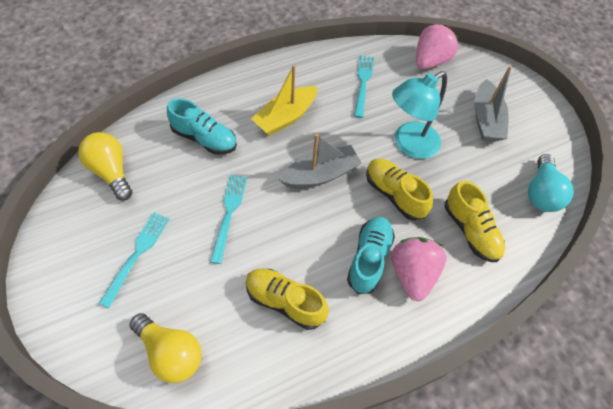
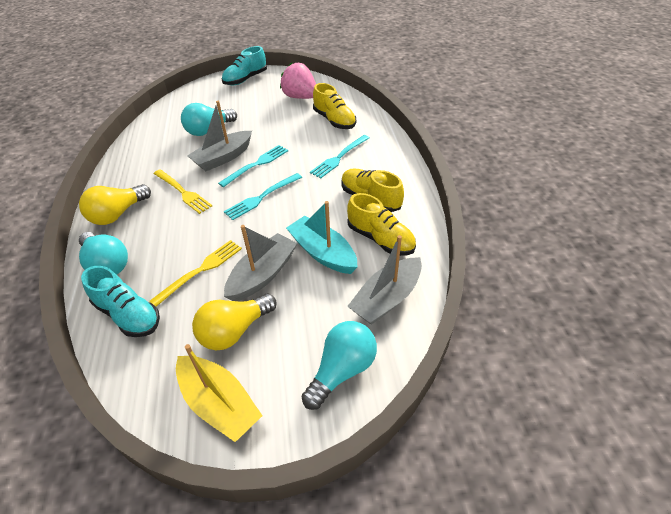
grey boat: [279,134,362,188] [474,66,512,142] = 2 -> [187,101,252,171] [224,225,297,301] [347,235,422,325] = 3
pink strawberry: [391,237,446,301] [416,24,459,69] = 2 -> [280,62,316,99] = 1
turquoise boat: none = 0 -> [286,201,358,274] = 1
turquoise lamp: [392,71,447,159] = 1 -> none = 0
turquoise light bulb: [528,154,574,212] = 1 -> [79,232,128,275] [181,103,237,136] [301,321,377,410] = 3
yellow fork: none = 0 -> [149,240,242,307] [154,169,212,214] = 2

